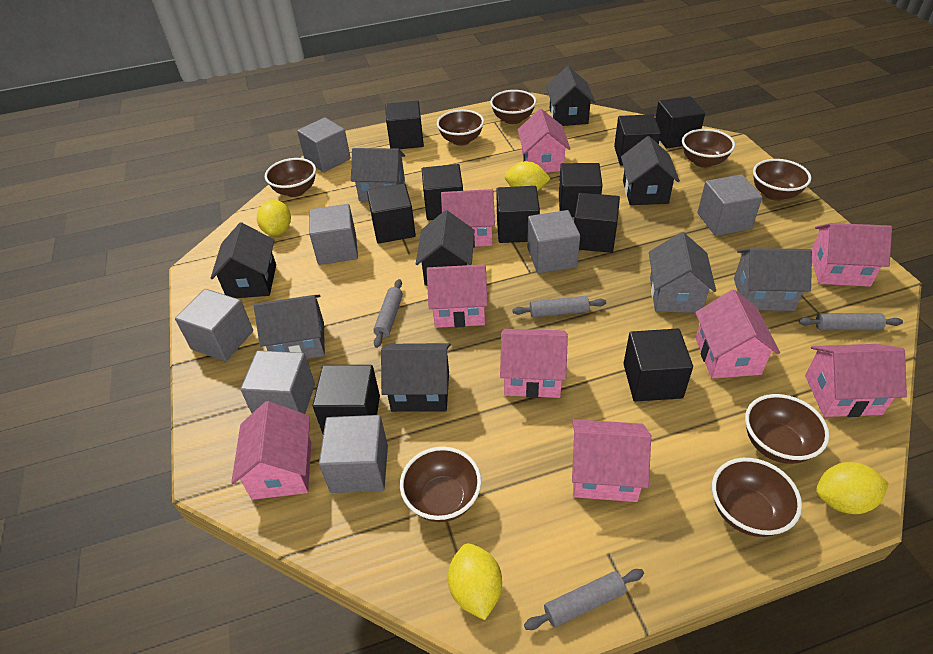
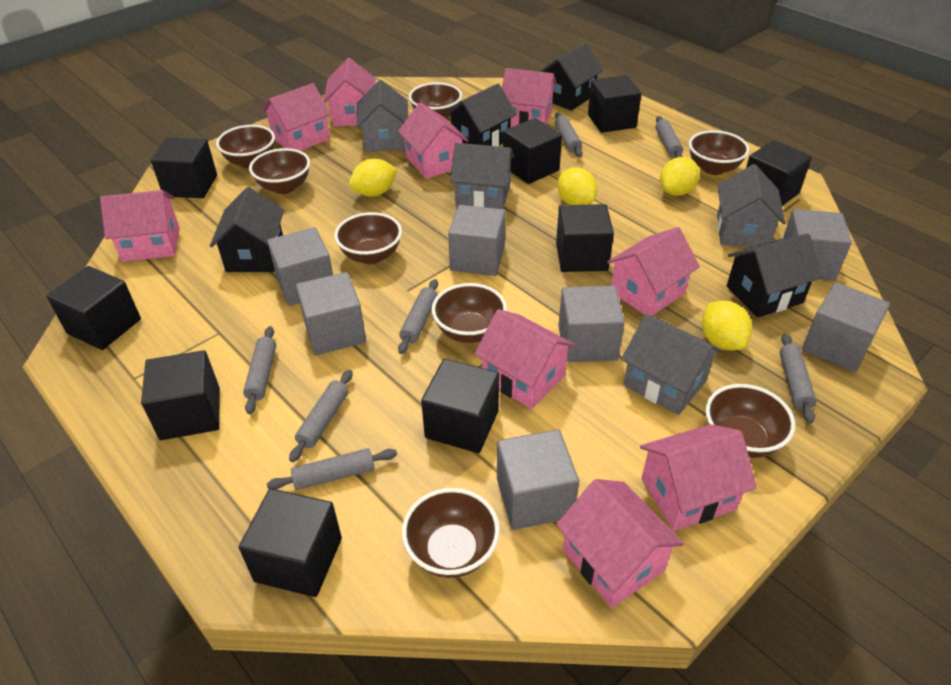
black cube: [312,365,380,434] [367,183,416,244] [385,101,424,149] [422,164,463,220] [496,186,540,243] [559,163,603,217] [574,193,620,253] [614,114,661,165] [623,328,693,402] [655,96,705,148] = 10 -> [46,266,141,350] [141,350,220,440] [151,138,217,198] [239,488,342,597] [421,359,499,453] [503,118,562,184] [556,204,614,272] [588,75,642,133] [746,140,812,206] = 9
black house: [211,222,276,298] [381,343,451,412] [416,210,475,286] [546,66,595,126] [621,136,680,205] = 5 -> [210,187,284,272] [445,84,517,147] [539,43,603,111] [727,234,822,318] = 4
grey rolling pin: [373,279,403,348] [512,296,606,318] [524,569,644,630] [798,313,903,330] = 4 -> [243,326,276,414] [267,448,397,490] [289,370,352,462] [398,279,438,354] [555,113,582,157] [656,116,683,158] [779,333,816,424] = 7

